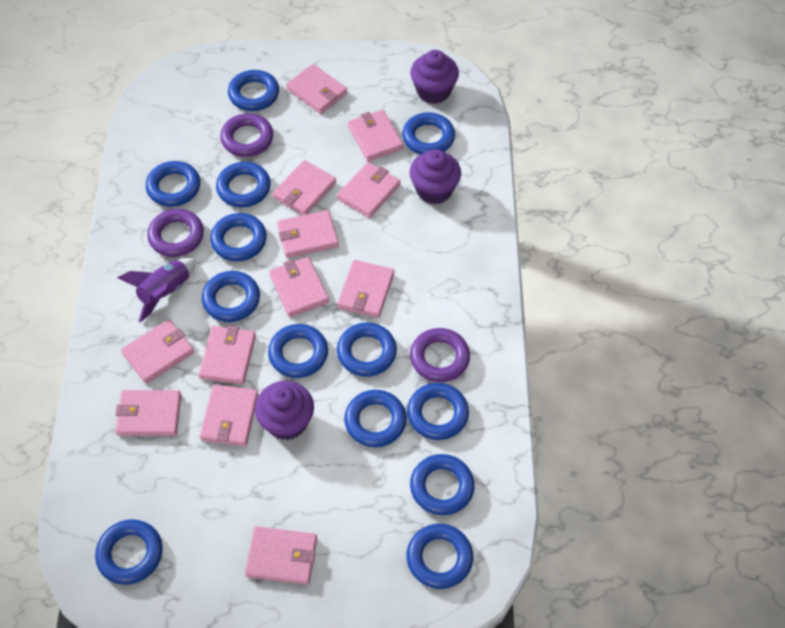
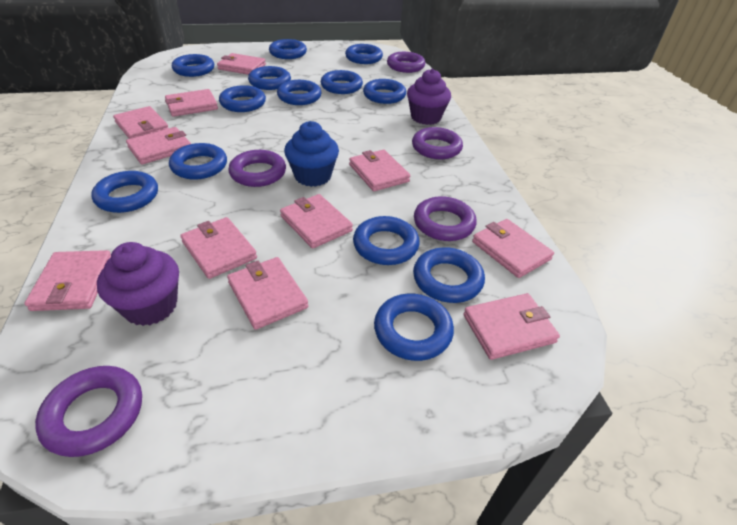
blue cupcake: none = 0 -> [284,121,339,187] = 1
pink wallet: [115,390,181,436] [121,319,194,384] [198,325,256,385] [200,384,258,446] [245,526,317,585] [269,257,329,317] [272,160,336,215] [277,210,339,258] [286,64,347,114] [337,162,400,218] [337,260,394,318] [348,110,404,161] = 12 -> [24,250,111,311] [113,106,169,139] [126,127,191,164] [165,89,218,117] [180,217,257,279] [217,53,266,75] [227,257,308,330] [280,194,353,249] [349,149,410,191] [463,293,560,360] [472,219,554,278] = 11
purple cupcake: [255,381,314,440] [410,50,459,104] [410,149,461,204] = 3 -> [97,242,179,326] [407,69,451,125] = 2
purple ring: [147,209,204,257] [220,113,273,157] [410,328,470,382] = 3 -> [35,366,142,457] [228,150,286,187] [387,52,425,73] [412,127,463,159] [414,196,476,241] = 5
purple rocket: [117,258,196,323] = 1 -> none = 0

